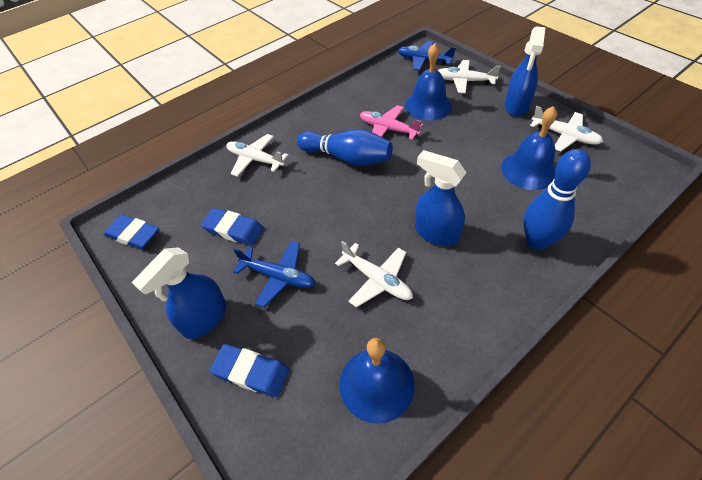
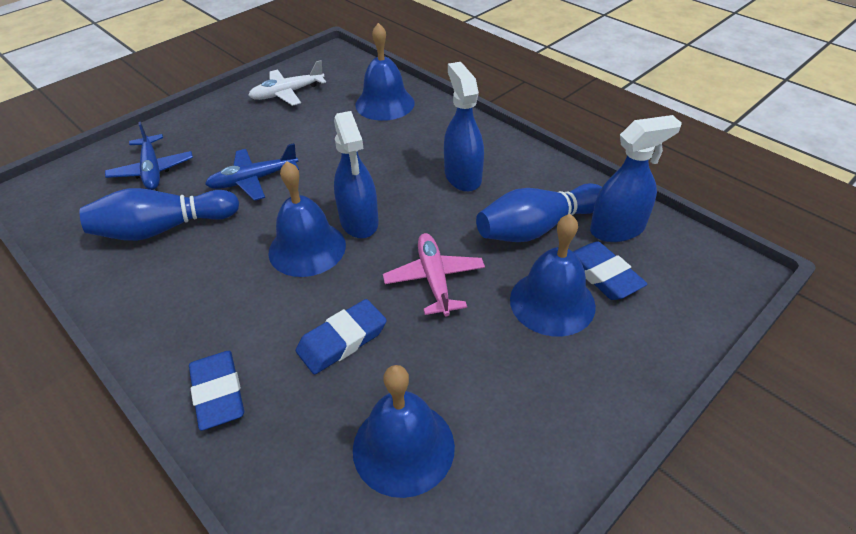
blue bell: [340,338,414,424] [405,43,452,121] [501,106,557,190] = 3 -> [268,161,346,277] [353,365,455,498] [355,23,415,121] [510,214,596,336] = 4
white plane: [226,134,288,177] [335,241,413,308] [438,60,501,93] [530,106,603,152] = 4 -> [248,60,326,106] = 1

